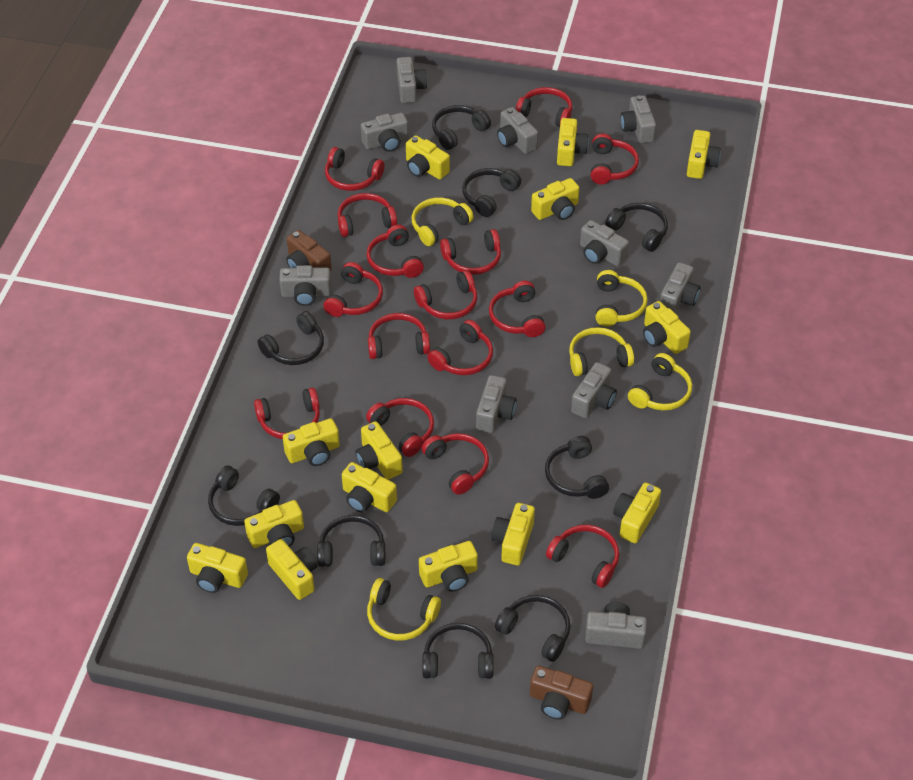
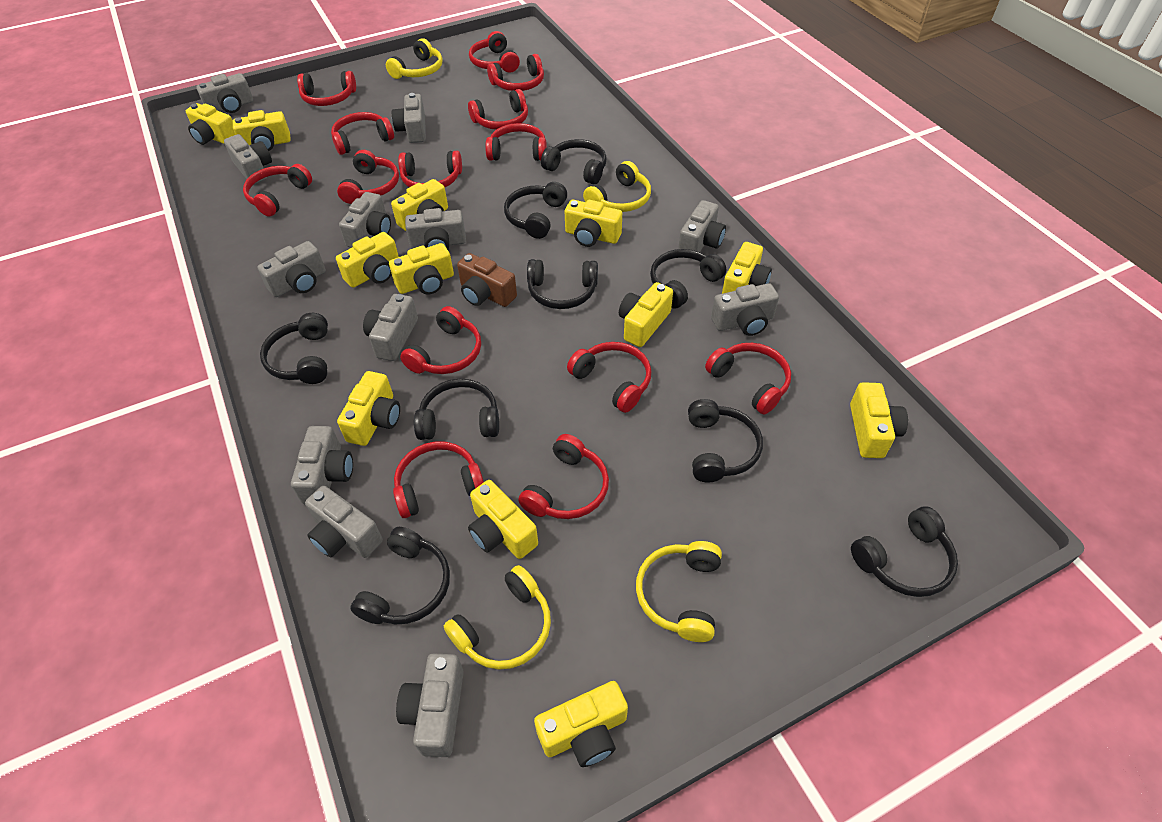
brown camera: [286,230,332,272] [530,665,593,720] = 2 -> [457,253,517,307] = 1
grey camera: [279,265,331,306] [361,113,408,152] [397,57,427,103] [476,375,517,433] [497,107,538,154] [571,362,617,418] [580,220,629,266] [585,602,647,649] [620,95,656,143] [660,262,701,314] = 10 -> [196,73,253,113] [224,134,272,184] [257,241,326,297] [291,426,353,504] [305,486,383,558] [339,192,391,248] [363,294,418,361] [392,93,426,143] [396,653,464,757] [405,208,466,250] [678,200,726,252] [711,283,779,336] = 12
red headphones: [254,388,320,439] [323,262,383,317] [325,147,384,191] [337,193,397,237] [366,225,424,278] [366,398,434,457] [368,313,430,359] [414,270,477,319] [422,433,489,495] [427,320,493,375] [440,229,501,275] [489,280,545,337] [516,87,572,127] [546,525,619,588] [591,134,639,185] = 15 -> [243,164,312,217] [297,71,356,106] [331,112,394,155] [337,150,399,204] [393,441,484,518] [398,151,462,187] [400,306,481,374] [468,89,528,130] [469,31,520,73] [485,123,547,161] [487,54,544,91] [518,434,609,519] [567,342,651,413] [705,343,791,414] = 14
yellow camera: [187,543,248,593] [244,500,304,548] [266,539,318,600] [283,418,340,466] [342,462,397,513] [356,421,403,480] [406,135,450,180] [419,541,478,592] [491,503,535,565] [531,178,579,220] [557,118,589,166] [613,482,661,543] [643,301,691,354] [687,130,721,179] = 14 -> [186,103,235,145] [233,110,291,151] [336,232,399,288] [337,371,400,446] [389,243,454,295] [391,179,448,231] [468,480,538,559] [534,681,628,767] [565,200,622,247] [619,282,673,347] [722,242,772,294] [850,382,908,458] = 12
yellow headphones: [367,578,441,641] [412,197,474,246] [569,327,634,376] [595,270,648,327] [628,353,692,411] = 5 -> [386,38,442,79] [444,565,551,670] [583,161,651,212] [636,541,722,642] = 4

